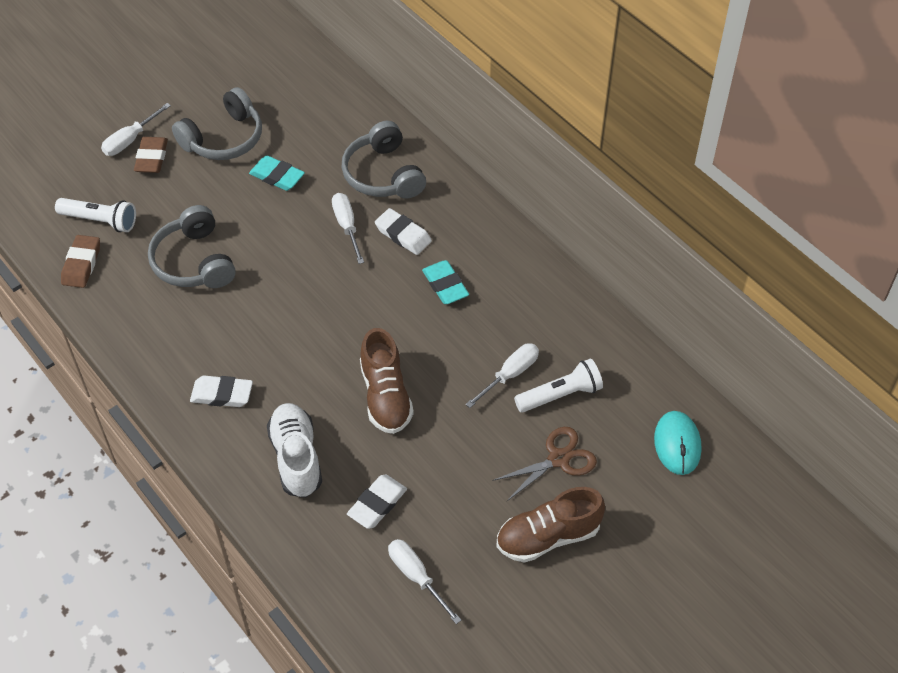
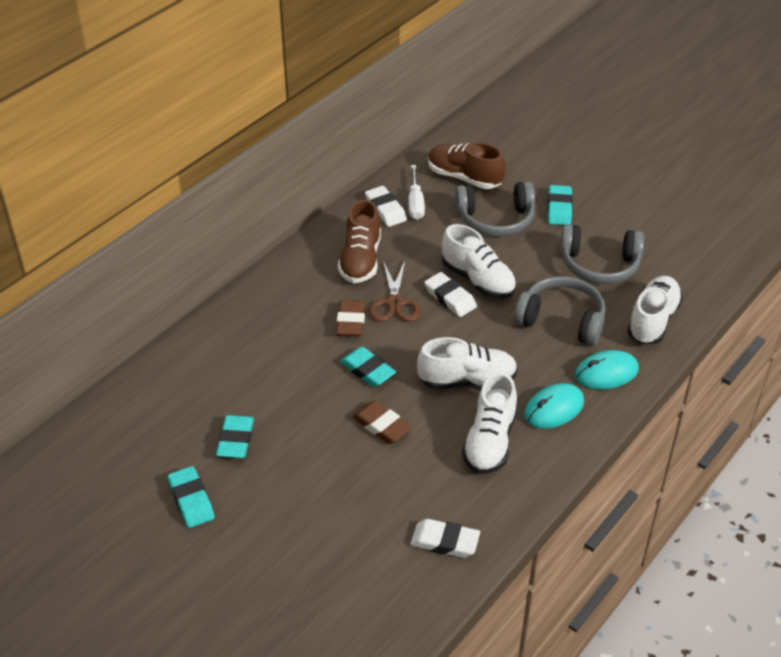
turquoise eraser: [249,156,305,191] [422,260,469,304] = 2 -> [168,466,215,528] [216,415,254,458] [340,347,396,387] [547,185,573,225] = 4
turquoise mouse: [654,411,702,475] = 1 -> [524,383,584,429] [575,350,639,389] = 2
white flashlight: [55,198,136,232] [514,359,603,412] = 2 -> none = 0
white screwdriver: [101,103,171,156] [332,193,364,264] [388,539,461,624] [465,343,539,408] = 4 -> [408,165,425,220] = 1
white shoe: [267,403,322,498] = 1 -> [417,337,518,389] [442,224,516,298] [462,372,517,474] [627,276,683,344] = 4

